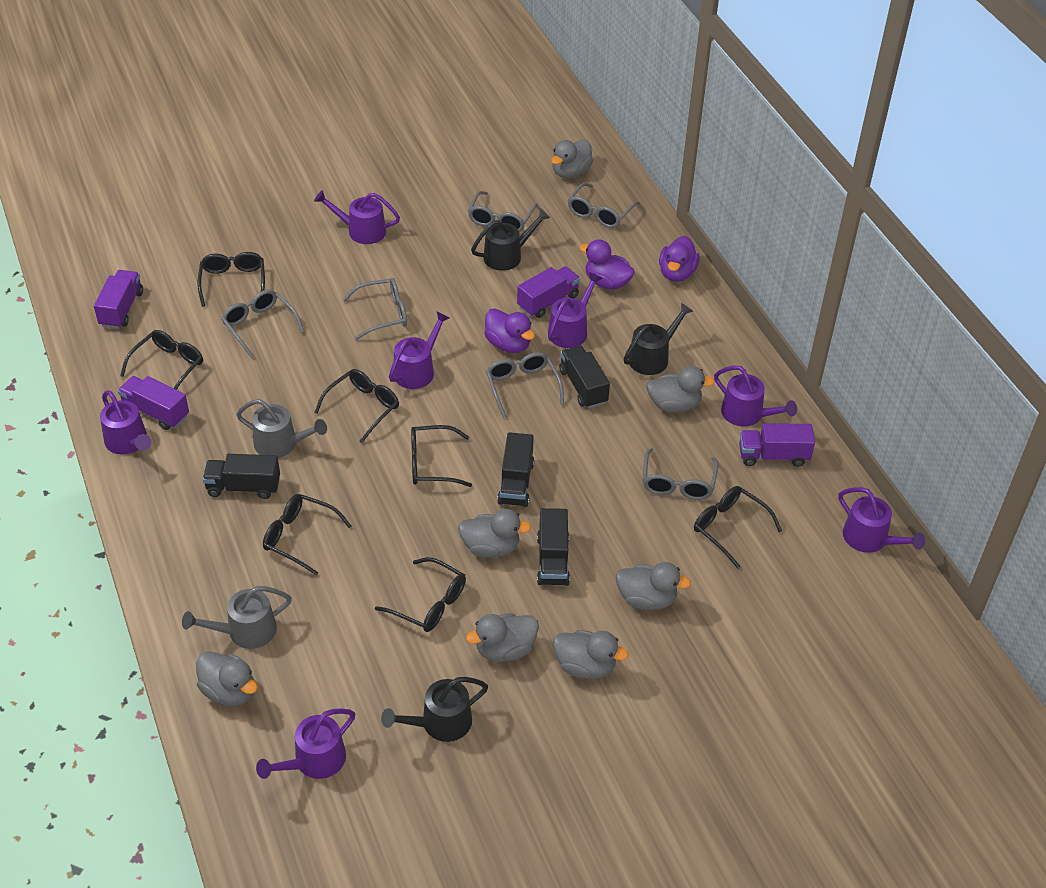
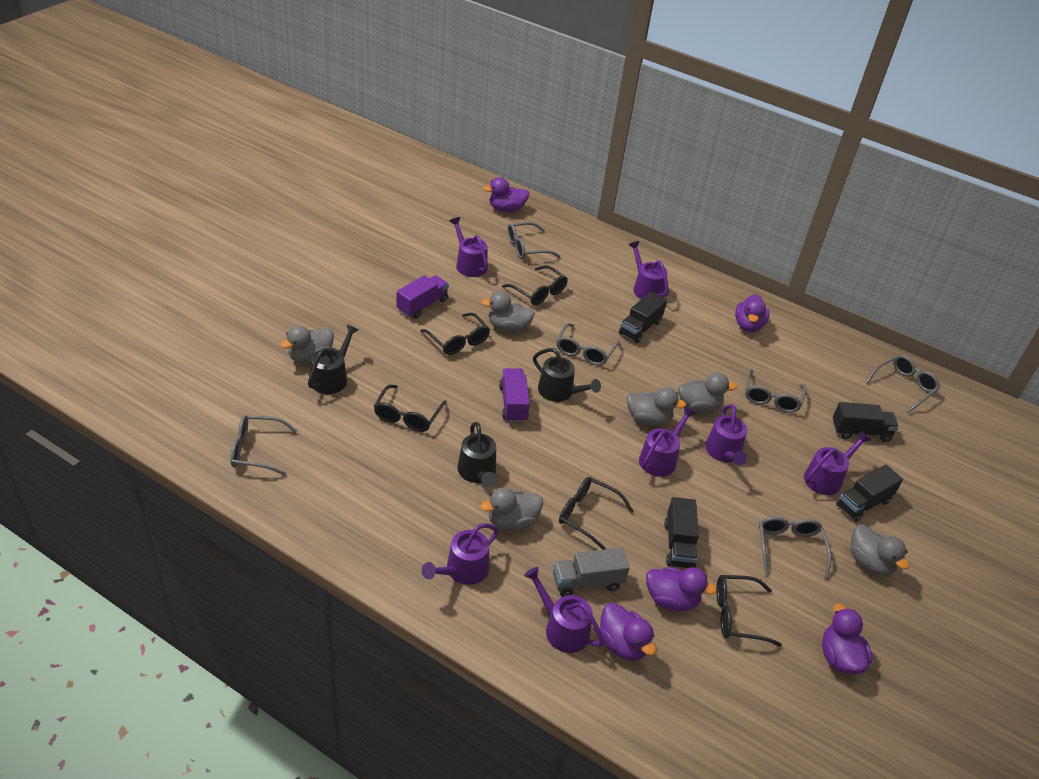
black glasses: [120,330,203,390] [198,252,265,307] [263,494,351,575] [314,369,399,443] [375,557,466,632] [411,425,472,487] [694,486,782,569] = 7 -> [374,385,447,432] [420,313,490,355] [502,265,568,305] [559,477,633,550] [716,575,782,647] = 5
grey duck: [196,651,258,706] [458,509,531,558] [466,613,539,662] [551,140,593,179] [553,630,629,679] [616,562,691,610] [646,366,715,413] = 7 -> [280,326,334,364] [481,292,535,332] [481,487,543,531] [627,387,686,426] [678,373,737,413] [850,524,910,576] = 6
grey truck: none = 0 -> [553,547,630,597] = 1
grey watering can: [182,586,292,649] [236,399,327,458] = 2 -> none = 0
purple duck: [484,309,535,353] [579,239,635,290] [659,236,700,282] = 3 -> [483,177,529,212] [599,603,656,661] [646,567,717,611] [735,294,769,332] [822,603,872,674] = 5
purple truck: [94,270,143,329] [118,376,189,430] [517,266,580,318] [739,423,815,467] = 4 -> [397,275,449,319] [499,368,530,422] = 2

